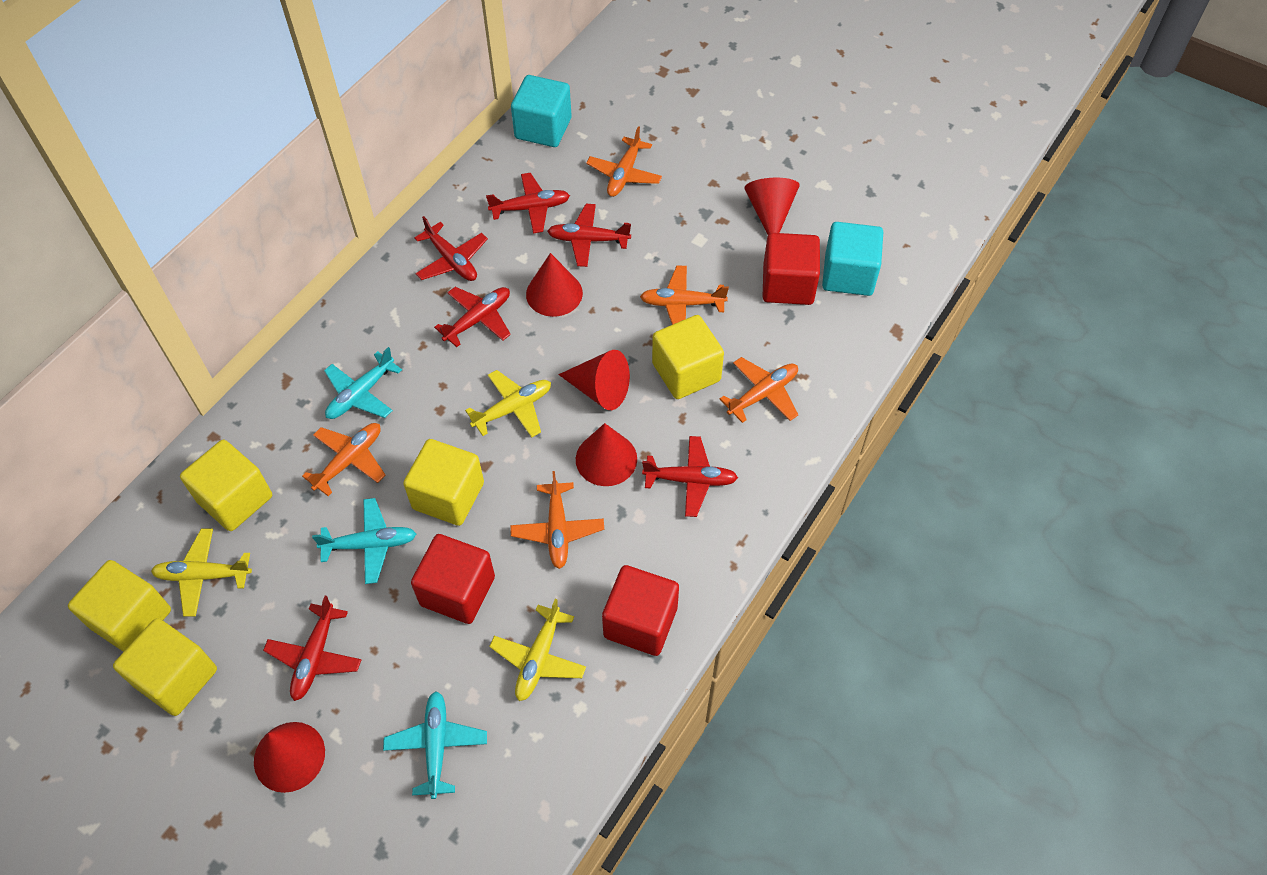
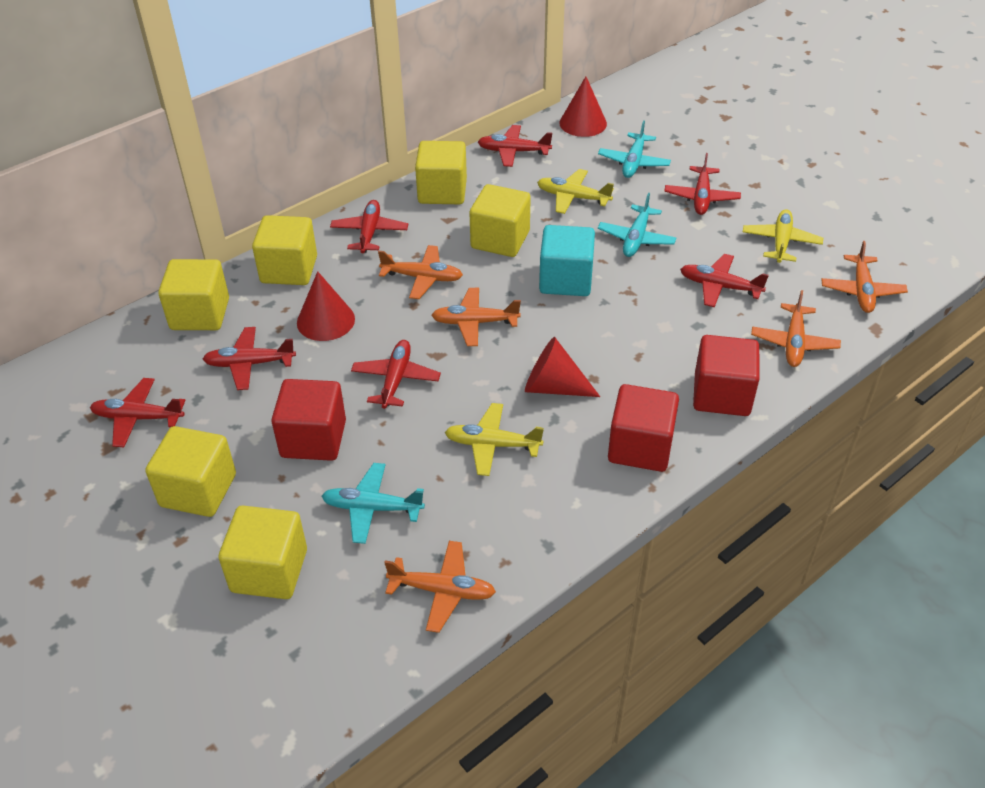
red cone: [254,722,325,793] [526,253,583,317] [558,350,630,410] [576,423,637,486] [744,178,800,235] = 5 -> [297,271,355,341] [525,337,600,397] [559,76,607,137] = 3
red plane: [263,596,361,701] [414,216,488,281] [434,287,511,347] [486,173,570,233] [547,204,631,267] [642,436,738,517] = 6 -> [90,378,186,447] [203,327,296,390] [330,200,408,253] [351,340,441,409] [478,125,552,167] [664,153,741,215] [680,254,769,307] = 7
turquoise cube: [511,75,572,147] [822,222,883,296] = 2 -> [539,225,595,296] = 1
yellow cube: [68,560,171,652] [113,618,217,716] [180,440,272,531] [403,439,484,526] [652,315,724,399] = 5 -> [145,426,236,517] [158,259,229,330] [219,506,307,599] [252,215,317,285] [415,141,467,204] [470,184,531,257] = 6

